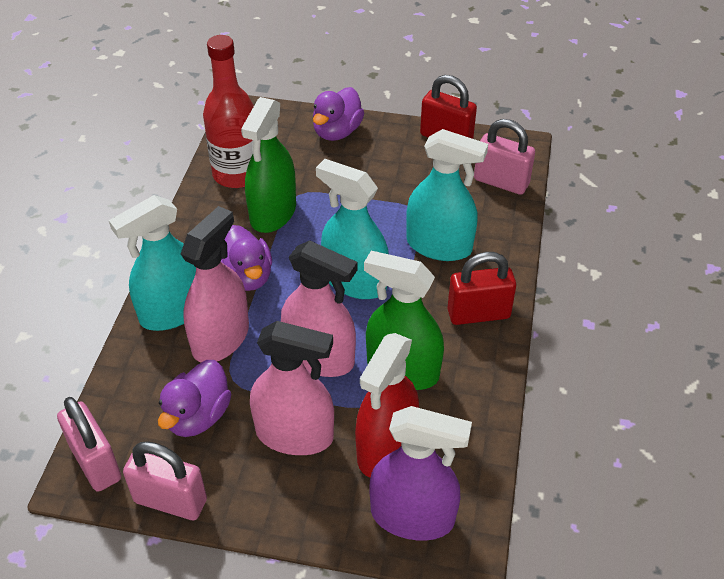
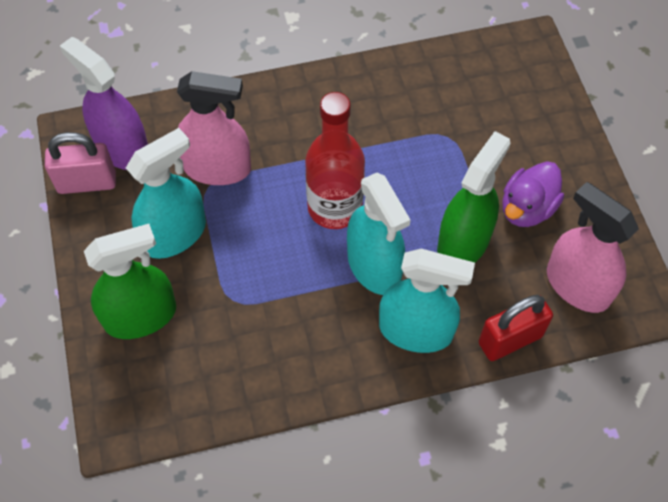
pink padlock: [57,397,121,492] [123,441,207,520] [474,119,535,195] = 3 -> [45,132,116,194] = 1
pink spray bottle: [181,206,249,363] [250,321,334,455] [281,240,357,377] = 3 -> [177,71,251,185] [547,182,639,313] = 2
purple duck: [158,360,231,437] [221,225,272,291] [313,87,364,141] = 3 -> [502,161,564,227] = 1
red padlock: [420,75,477,139] [447,252,516,325] = 2 -> [479,295,553,361] = 1
red spray bottle: [355,333,419,477] = 1 -> none = 0

